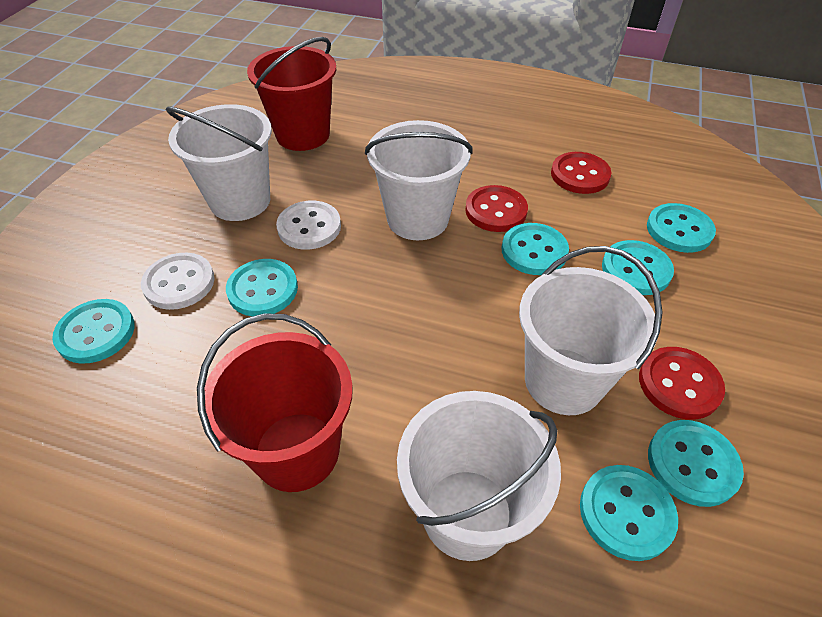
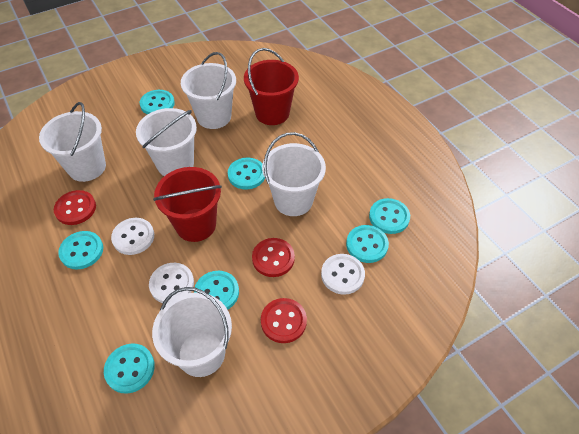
white bucket: [165,104,272,221] [365,120,473,240] [397,391,561,561] [519,246,663,415] = 4 -> [39,102,106,182] [136,108,197,176] [152,287,232,377] [181,52,236,129] [262,132,326,216] = 5
white button: [141,253,215,310] [276,201,341,250] = 2 -> [111,218,154,255] [149,263,194,303] [321,254,365,295] = 3

